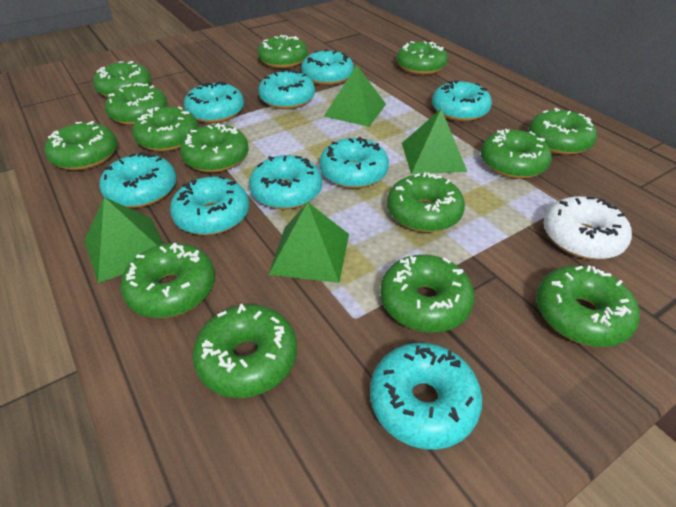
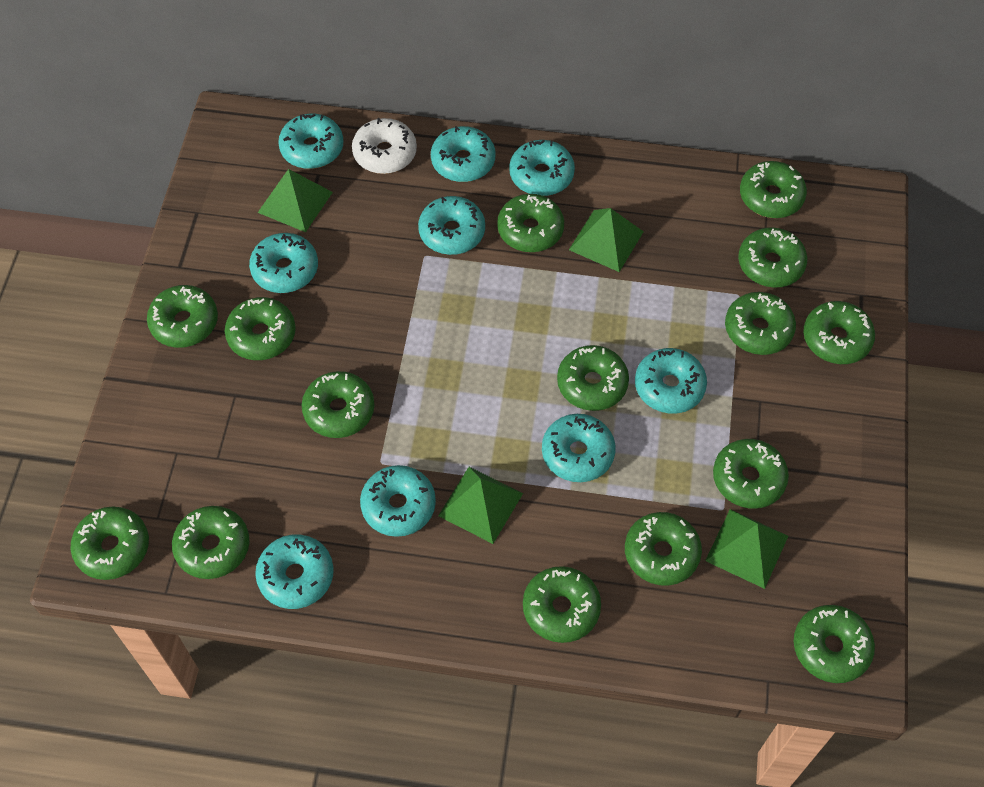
green donut: [45,121,117,170] [93,61,152,97] [105,83,168,125] [120,243,215,318] [132,107,199,152] [180,123,249,172] [192,304,297,398] [258,35,308,68] [380,255,474,333] [387,172,465,232] [397,41,448,75] [481,129,552,179] [528,108,597,155] [536,265,640,347] = 14 -> [71,507,149,580] [147,285,218,348] [172,506,250,579] [225,297,296,360] [302,371,375,438] [497,194,564,252] [523,566,601,643] [557,345,629,411] [625,512,702,586] [713,439,789,509] [725,292,796,355] [738,227,808,288] [740,161,807,218] [794,605,875,683] [803,301,875,364] = 15

